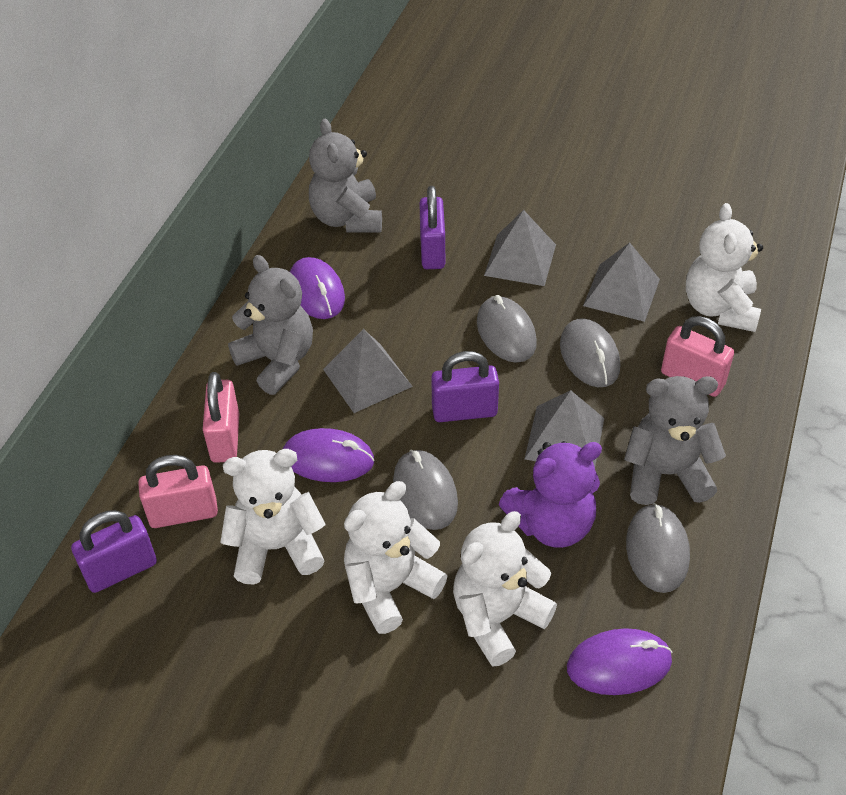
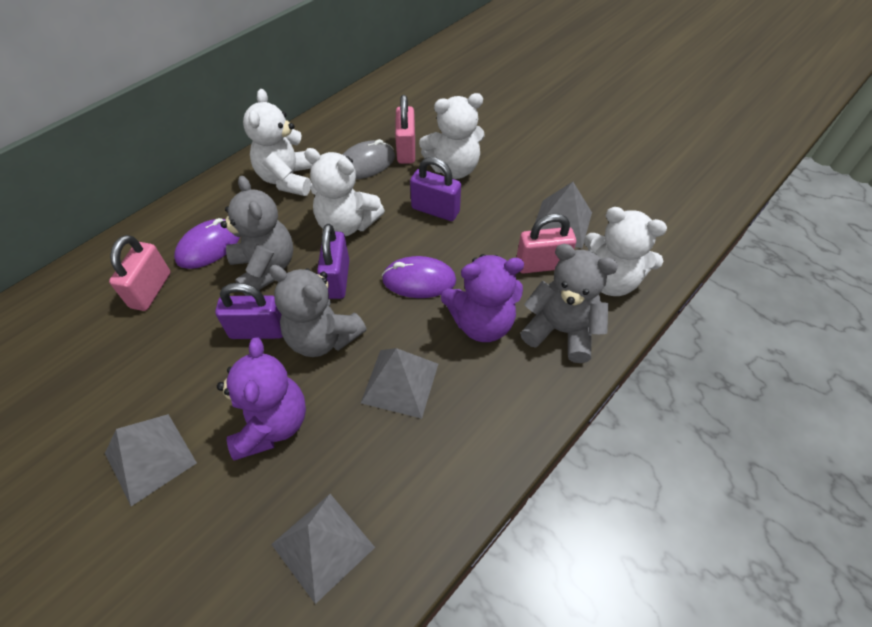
grey mouse: [393,450,458,530] [477,295,537,363] [560,318,620,387] [626,503,690,593] = 4 -> [342,139,395,179] = 1
purple mouse: [283,428,374,482] [290,257,345,319] [567,628,672,695] = 3 -> [174,218,240,269] [382,256,456,298] = 2
purple teddy bear: [499,441,602,548] = 1 -> [217,337,306,460] [441,254,524,342] = 2

